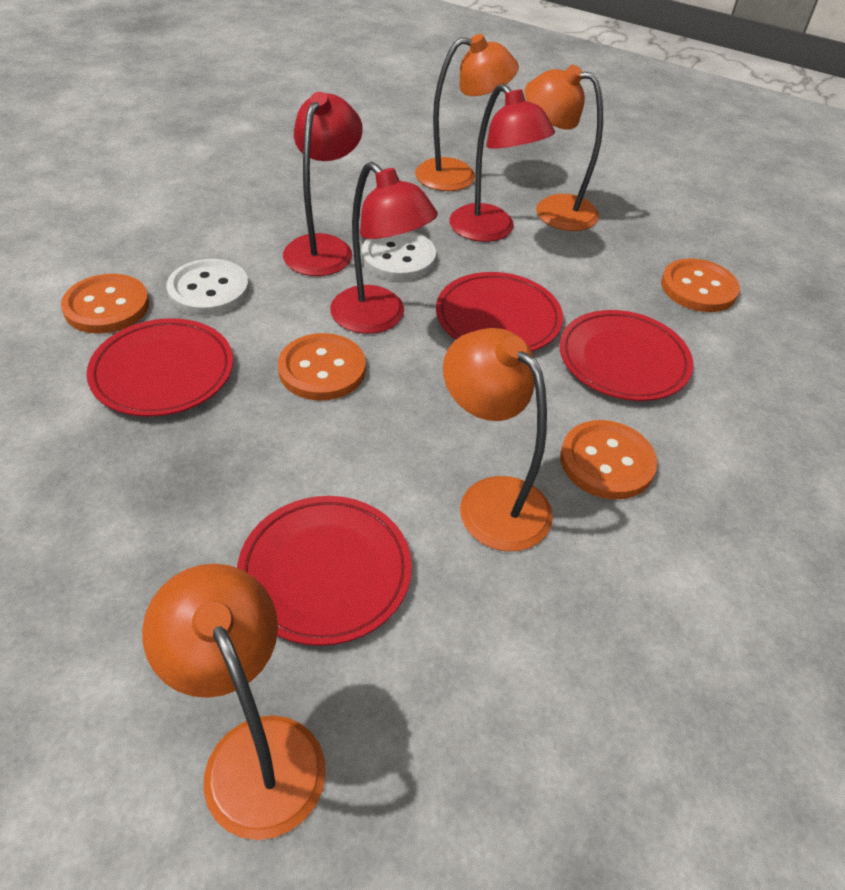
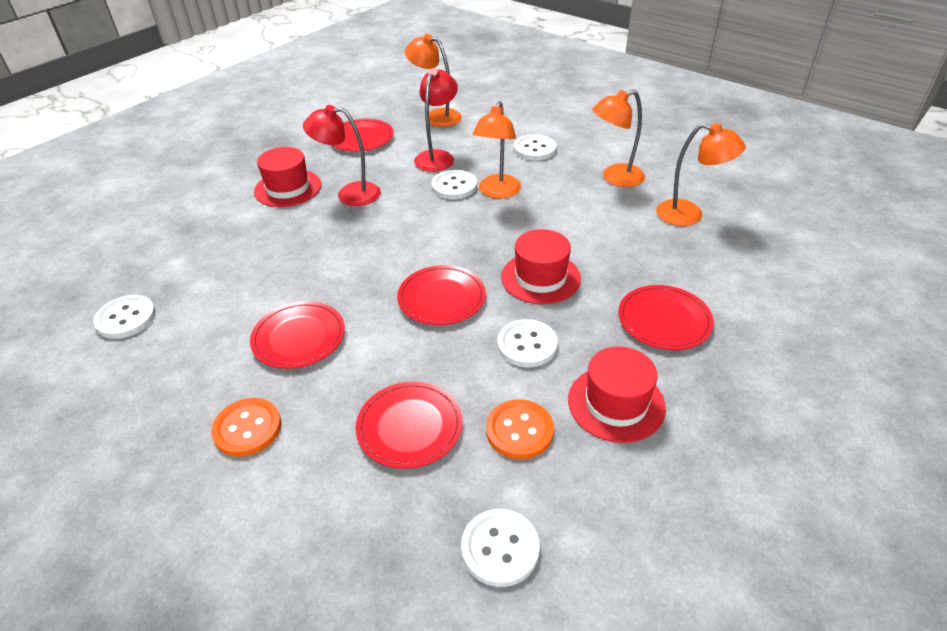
orange button: [61,274,149,334] [278,333,366,401] [560,420,657,500] [661,258,740,312] = 4 -> [211,398,282,457] [486,399,554,459] = 2
red hat: none = 0 -> [254,147,322,207] [501,229,581,304] [568,346,666,443] = 3
red lamp: [283,92,363,276] [330,162,438,334] [449,83,555,242] = 3 -> [303,105,381,206] [414,68,458,172] = 2
red plate: [86,318,233,417] [237,496,412,646] [436,272,563,351] [559,310,693,401] = 4 -> [250,301,345,369] [332,119,394,152] [355,381,463,469] [397,265,486,325] [618,285,714,350] = 5
white button: [166,259,249,316] [361,231,436,281] = 2 -> [93,295,156,339] [431,170,477,200] [461,509,540,587] [497,319,558,368] [514,134,557,161] = 5

